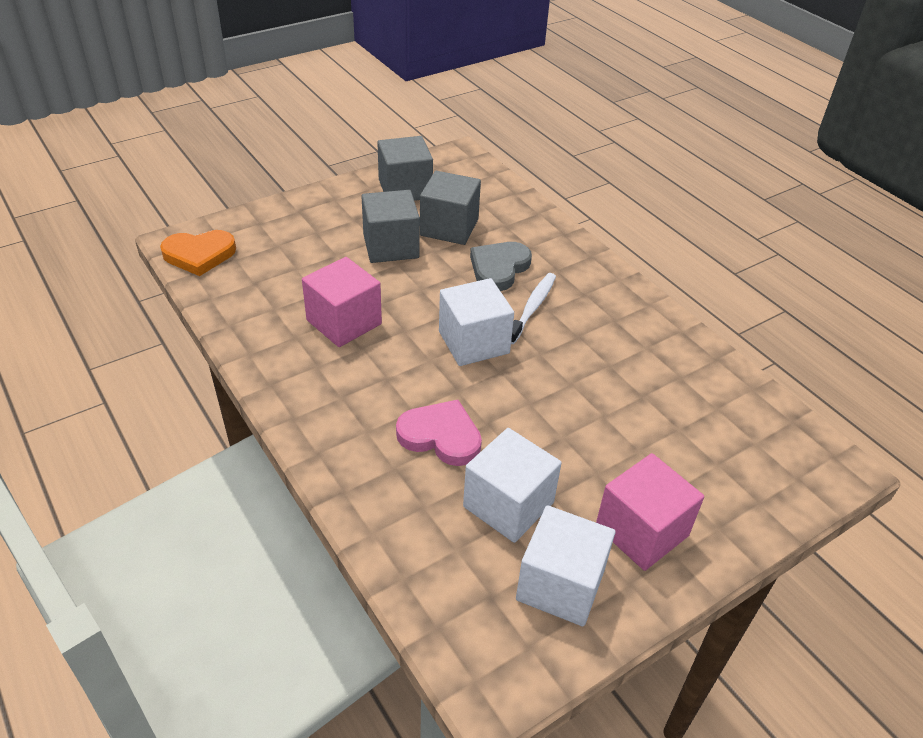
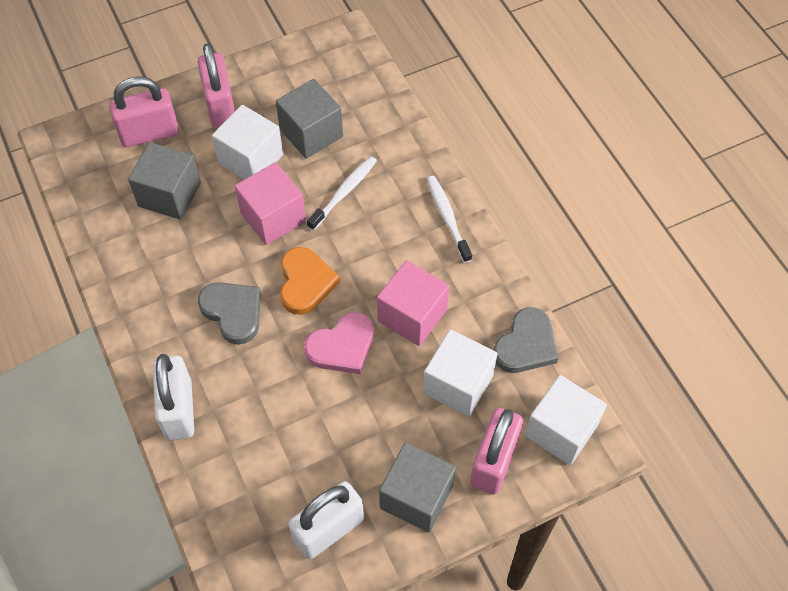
grey heart: [470,242,532,291] = 1 -> [198,282,261,345] [493,307,558,373] = 2
pink padlock: none = 0 -> [109,76,179,147] [198,43,235,128] [470,408,523,495] = 3
white padlock: none = 0 -> [153,354,194,440] [288,481,364,559] = 2
white toothbrush: [511,273,556,344] = 1 -> [307,156,377,231] [427,176,472,263] = 2

